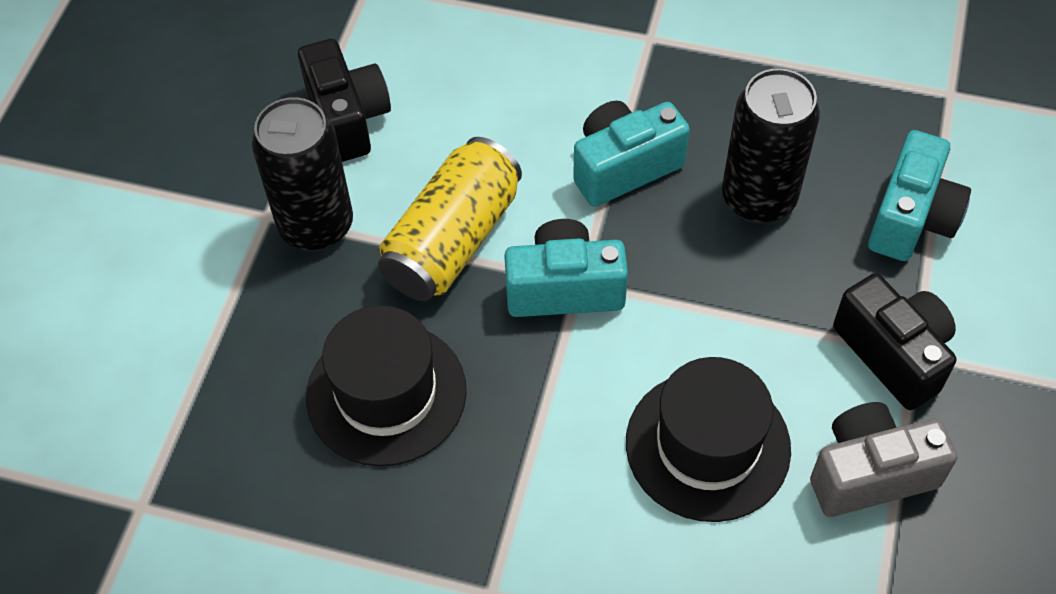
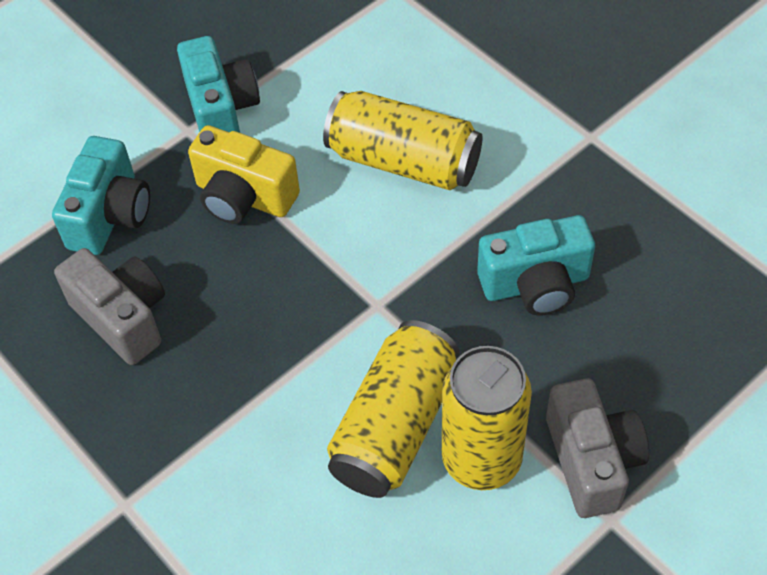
black camera: [298,39,391,162] [833,273,956,410] = 2 -> none = 0
black can: [252,97,353,251] [722,68,820,224] = 2 -> none = 0
black hat: [306,305,467,467] [626,357,791,522] = 2 -> none = 0
grey camera: [810,402,957,517] = 1 -> [54,248,165,365] [546,378,649,518] = 2
yellow camera: none = 0 -> [188,125,300,224] = 1
yellow can: [378,137,522,301] = 1 -> [323,91,483,190] [327,320,459,498] [442,346,532,490] = 3

